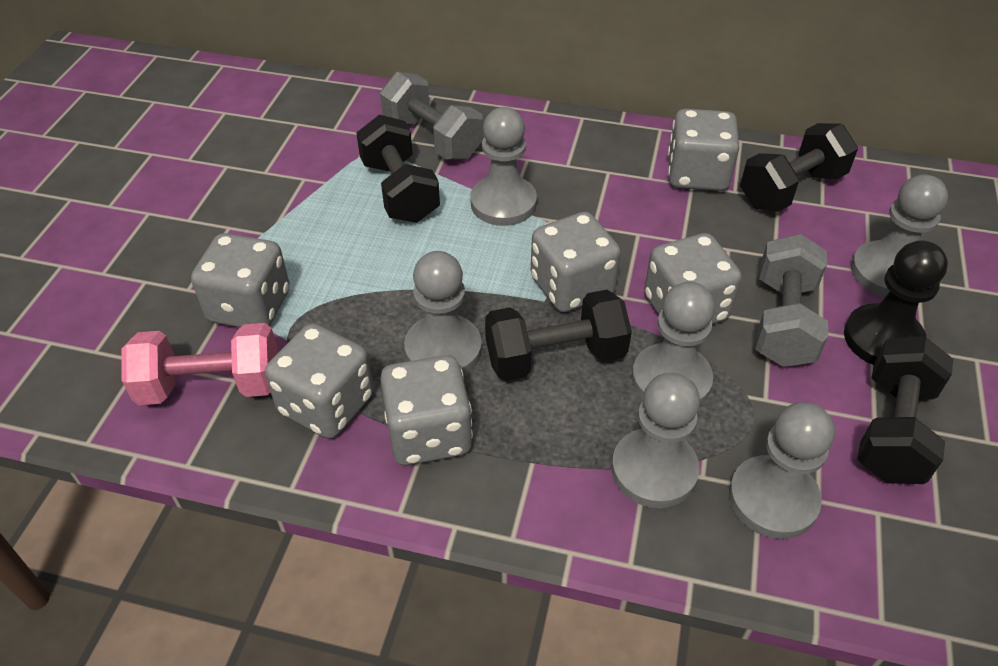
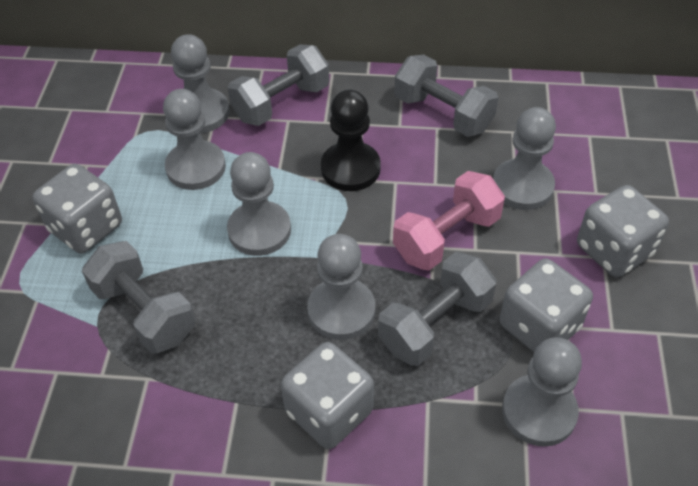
black dumbbell: [356,114,440,223] [485,290,632,381] [740,123,858,212] [857,336,953,484] = 4 -> none = 0
grey dice: [191,233,290,328] [265,323,374,439] [380,355,473,466] [531,212,621,313] [644,233,742,324] [668,109,739,191] = 6 -> [33,164,122,254] [281,342,374,449] [499,258,593,352] [577,185,669,277] = 4
grey dumbbell: [380,72,483,160] [755,234,828,367] = 2 -> [82,241,195,354] [228,44,329,126] [378,252,496,366] [394,55,498,137] = 4

